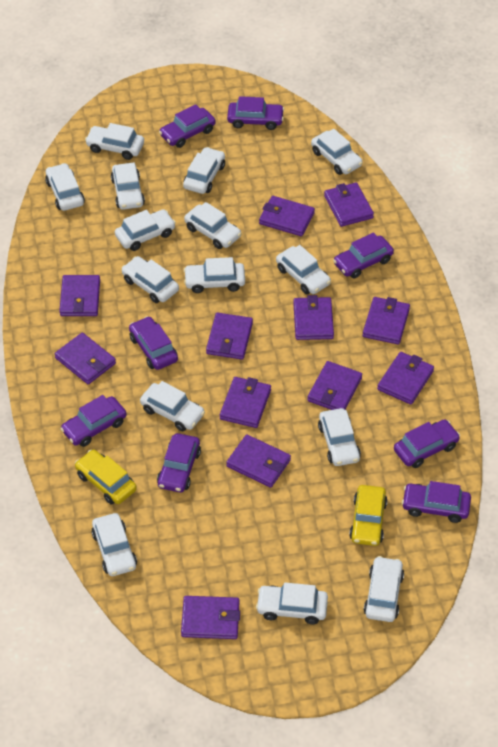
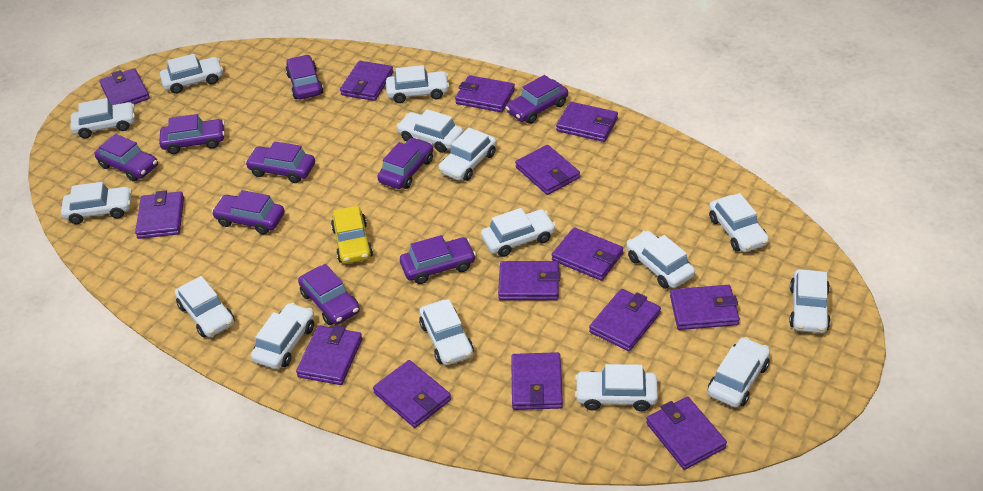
purple car: [60,395,126,447] [129,316,178,370] [157,433,201,493] [159,104,216,148] [227,96,284,130] [333,232,394,279] [394,419,460,468] [402,481,471,523] = 8 -> [94,134,158,182] [159,114,225,154] [212,190,285,234] [245,141,315,183] [286,55,323,99] [298,264,360,325] [377,138,433,189] [400,235,476,284] [506,75,568,124] = 9
purple wallet: [55,333,116,384] [59,275,100,316] [181,596,240,639] [206,313,253,360] [220,377,271,428] [226,434,291,488] [259,196,315,236] [293,295,334,340] [307,361,362,410] [324,182,374,227] [363,297,410,345] [377,352,434,405] = 12 -> [99,68,150,105] [135,190,184,239] [296,325,362,385] [340,61,393,101] [373,360,451,428] [455,75,515,112] [498,261,560,300] [511,352,563,410] [515,145,580,195] [552,227,623,281] [556,102,618,142] [589,289,661,351] [646,396,727,470] [670,285,740,330] = 14
yellow car: [75,450,137,505] [349,485,388,546] = 2 -> [331,206,373,264] = 1

